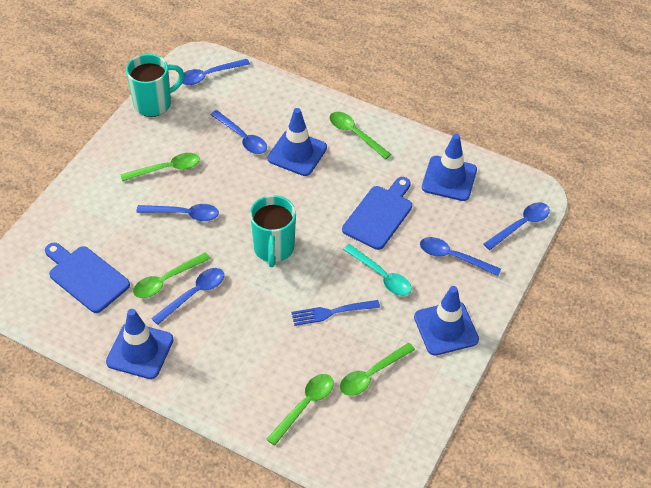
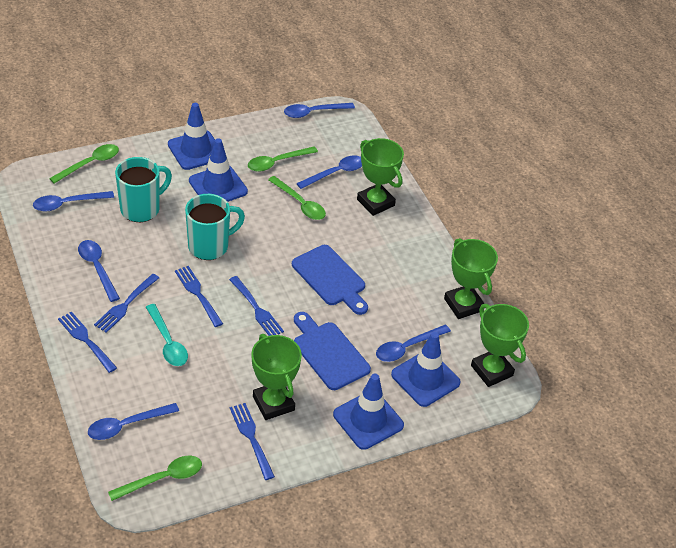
blue fork: [291,300,380,326] = 1 -> [58,312,117,373] [94,274,159,333] [175,266,223,327] [229,276,284,336] [230,403,275,480] = 5
green spoon: [120,153,200,181] [133,252,210,298] [266,374,334,446] [329,112,391,159] [340,343,415,396] = 5 -> [49,144,119,184] [108,456,202,501] [248,146,318,172] [268,176,326,220] = 4
green trophy: none = 0 -> [251,334,302,420] [357,138,404,216] [444,238,498,319] [471,304,529,387] = 4

